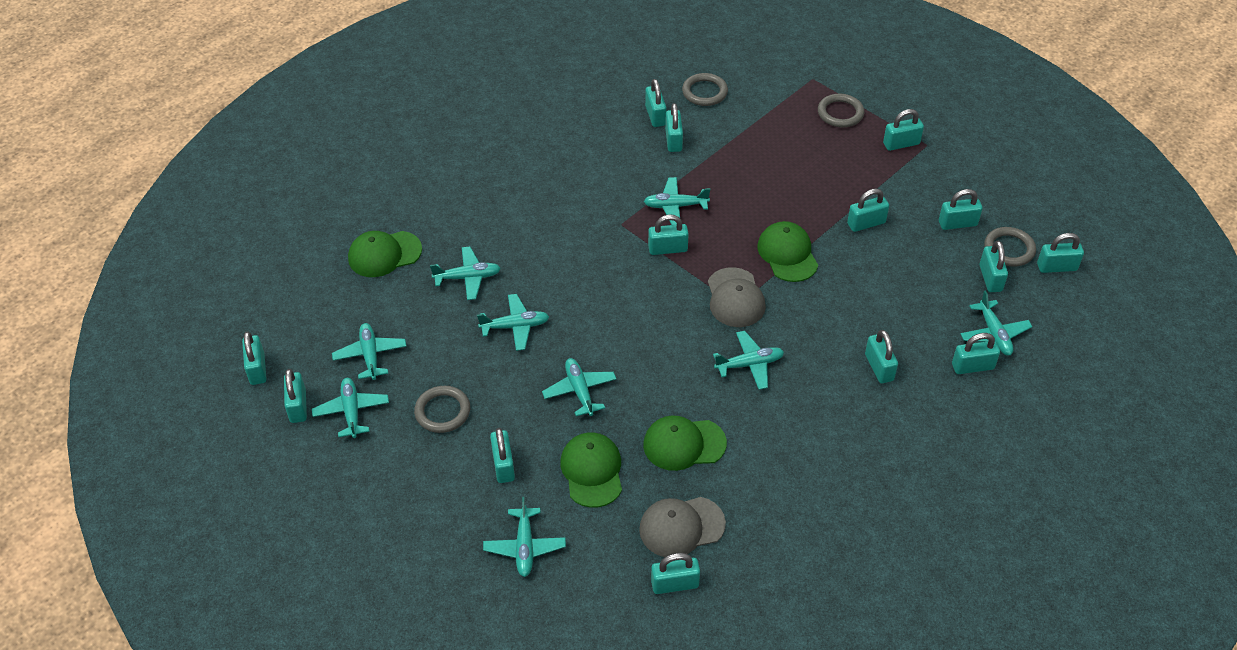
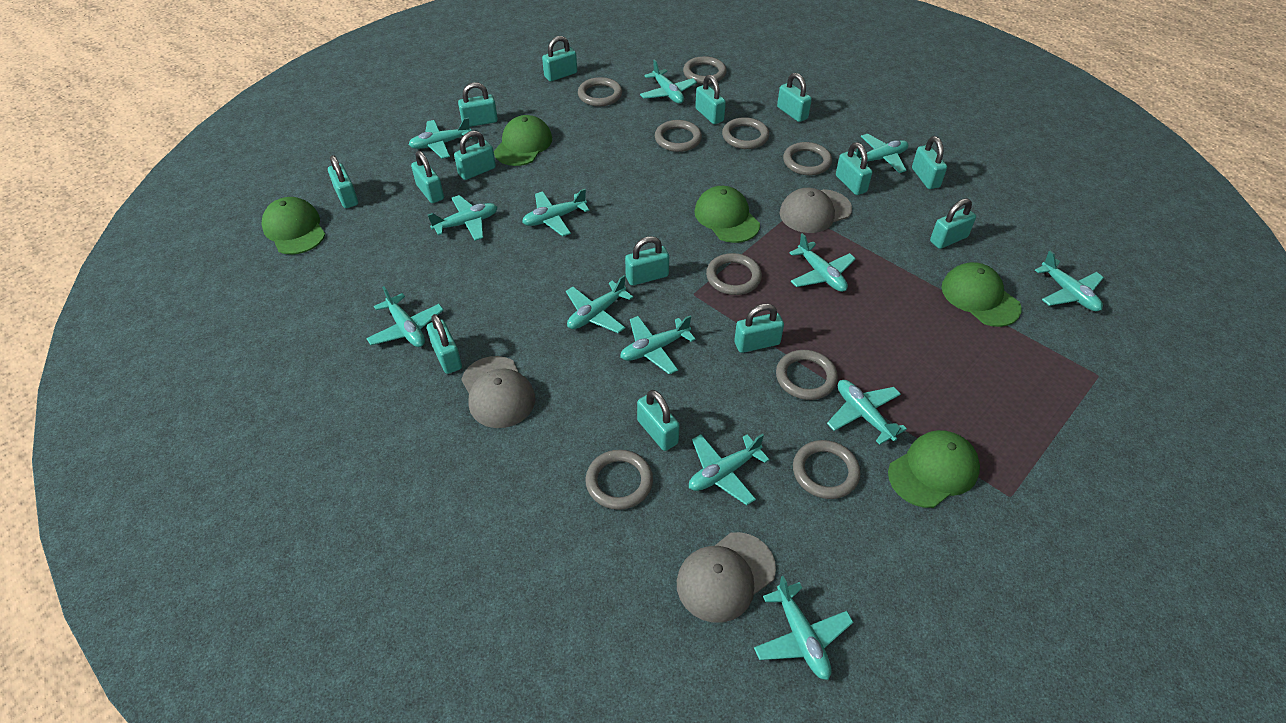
green cap: [348,231,422,277] [560,432,622,508] [643,415,727,471] [757,221,818,282] = 4 -> [261,197,325,255] [494,115,552,166] [694,186,760,243] [888,430,980,508] [941,262,1022,327] = 5
grey cap: [639,497,726,557] [708,267,766,327] = 2 -> [462,356,535,428] [677,532,776,623] [779,188,852,233] = 3
grey ring: [414,386,470,433] [682,73,728,106] [818,93,864,127] [984,227,1036,267] = 4 -> [578,77,622,106] [585,450,653,510] [655,120,702,152] [683,56,727,84] [706,253,762,295] [722,117,769,149] [776,350,838,400] [783,142,832,175] [793,440,860,499] = 9
turquoise plane: [312,378,389,438] [332,323,406,380] [430,246,501,300] [477,294,549,351] [483,497,566,577] [542,358,616,416] [644,177,710,225] [713,331,784,390] [960,290,1032,356] = 9 -> [366,286,444,347] [408,117,472,159] [428,195,498,241] [522,189,590,236] [566,275,633,333] [620,315,696,374] [640,59,697,104] [689,434,770,505] [754,576,853,680] [789,233,856,292] [827,380,907,445] [854,134,908,173] [1035,251,1104,311] = 13

